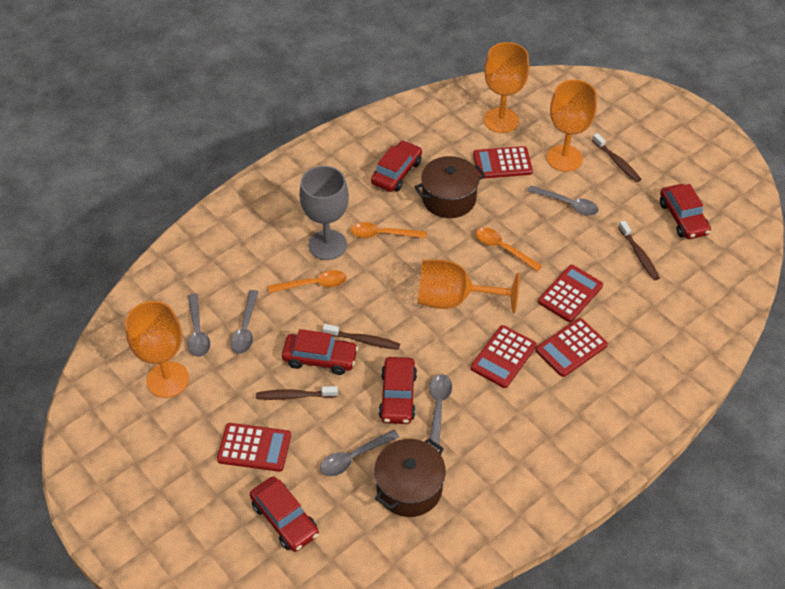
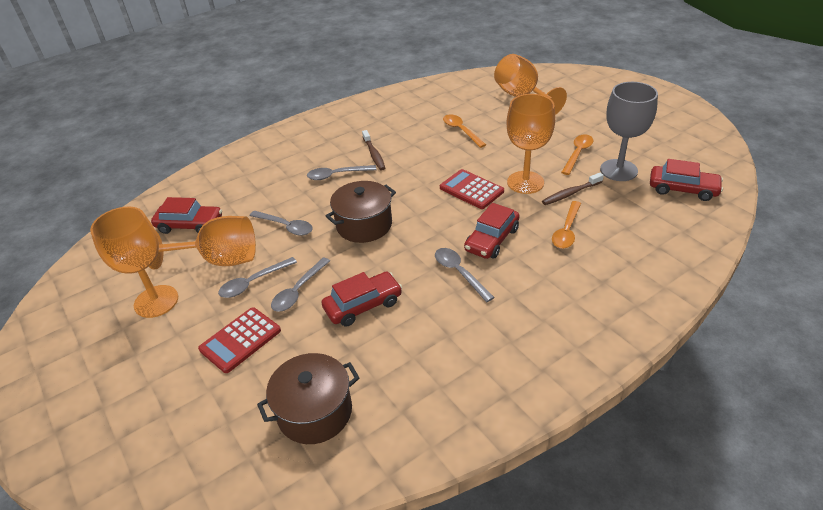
brown toothbrush: [256,386,338,400] [323,324,400,350] [592,133,641,182] [618,220,660,280] = 4 -> [362,130,385,170] [542,173,604,205] = 2
red calculator: [217,423,291,472] [471,325,537,388] [473,146,533,179] [536,318,608,377] [538,265,603,322] = 5 -> [198,307,281,373] [440,169,504,209] = 2
red car: [250,477,319,552] [282,329,358,375] [371,140,422,192] [379,357,417,424] [660,184,711,239] = 5 -> [151,197,222,234] [321,272,402,326] [464,203,519,259] [650,159,723,201] = 4

